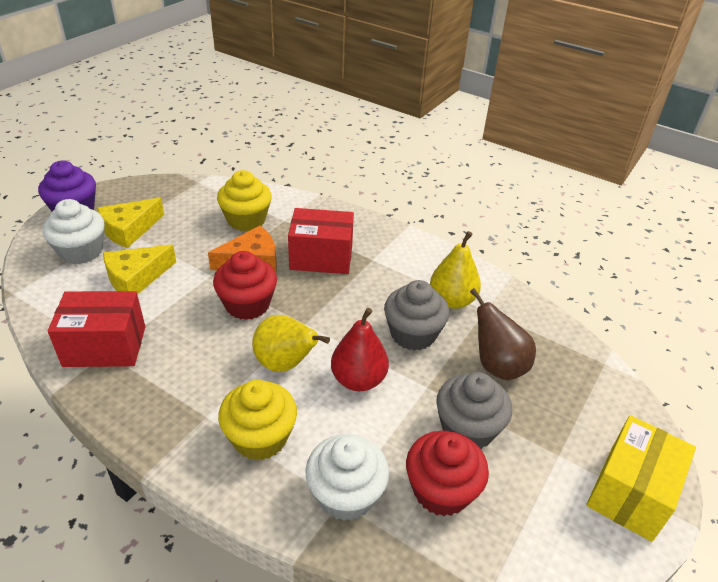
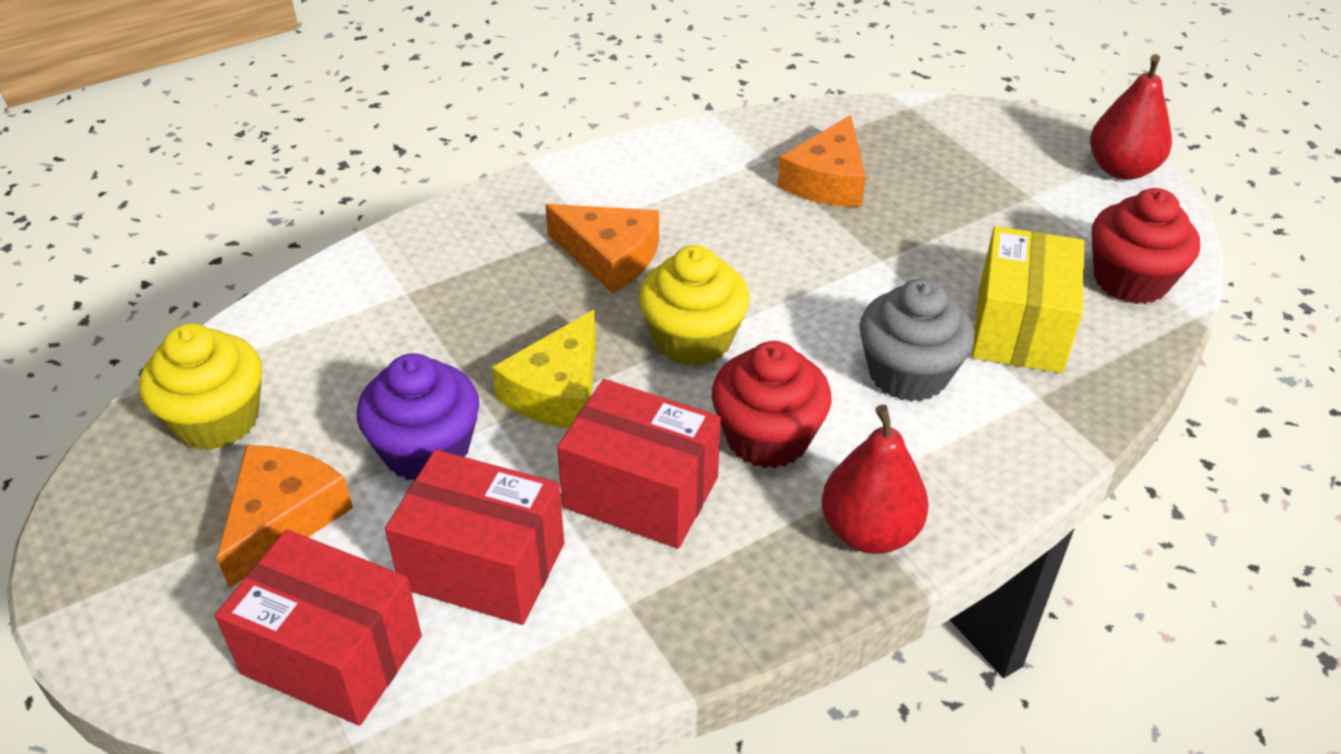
brown pear: [470,288,536,380] = 1 -> none = 0
grey cupcake: [384,280,449,351] [436,372,512,449] = 2 -> [859,279,974,402] = 1
orange cheese: [208,226,277,273] = 1 -> [217,445,353,588] [545,204,659,294] [778,115,866,207] = 3
red box: [48,291,145,367] [288,208,354,274] = 2 -> [215,530,422,726] [385,450,564,625] [557,379,721,548] = 3
red pear: [331,308,389,391] = 1 -> [822,405,929,554] [1090,54,1172,180] = 2
white cupcake: [42,199,105,264] [306,434,389,521] = 2 -> none = 0
yellow cheese: [97,198,164,248] [103,245,176,295] = 2 -> [492,309,596,429] = 1
yellow pear: [252,315,330,372] [430,231,481,309] = 2 -> none = 0

